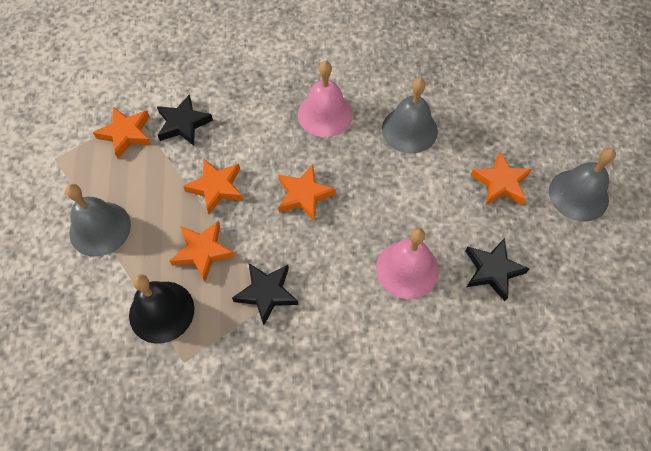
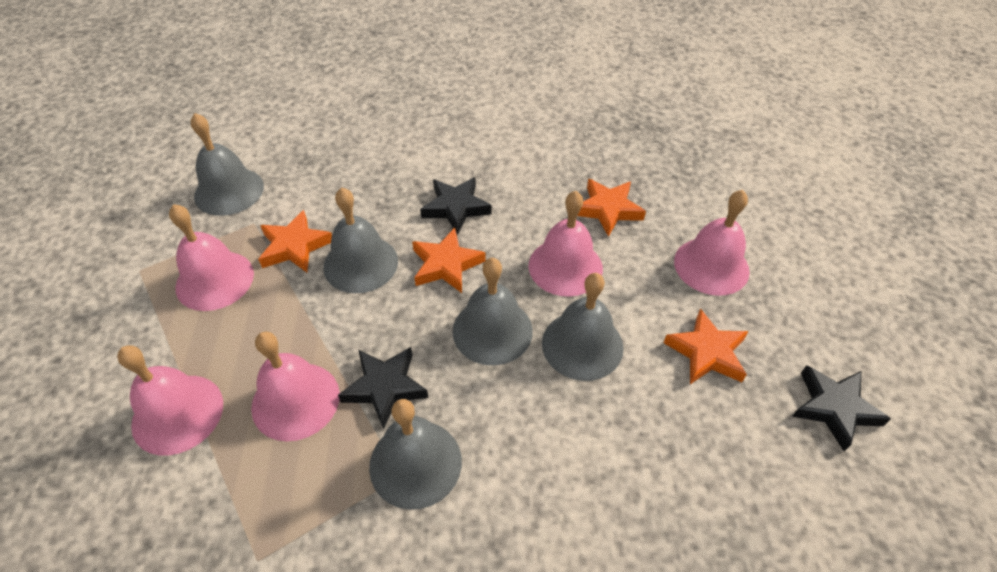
black bell: [129,274,195,344] = 1 -> none = 0
grey bell: [65,184,131,257] [382,78,438,153] [549,148,616,222] = 3 -> [191,113,264,216] [323,187,398,293] [369,399,462,510] [452,258,533,365] [542,273,624,381] = 5
orange star: [93,107,151,159] [170,221,235,281] [183,158,243,214] [278,165,336,221] [471,151,532,205] = 5 -> [258,210,332,272] [412,228,486,293] [577,179,646,237] [664,309,749,384] = 4
pink bell: [298,61,353,137] [376,228,439,299] = 2 -> [117,345,223,455] [169,204,254,311] [251,332,340,441] [529,191,603,297] [674,190,750,296] = 5

